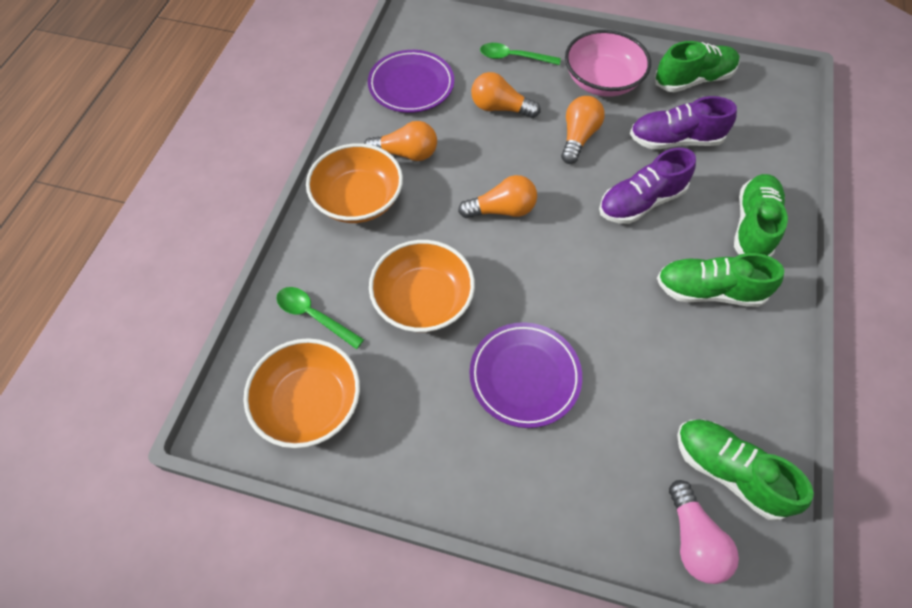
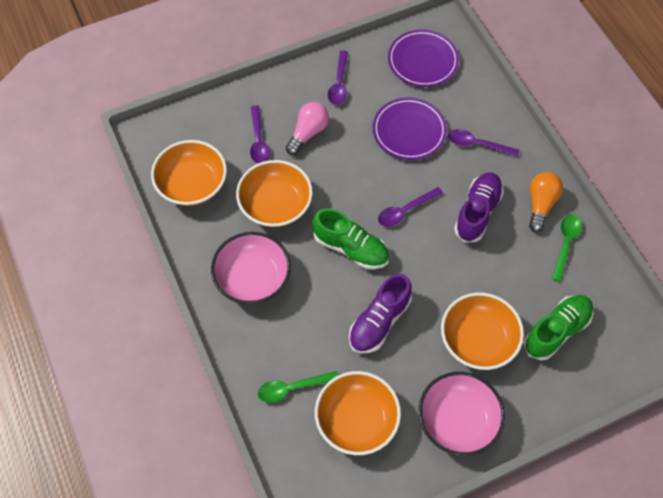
green shoe: [655,41,740,92] [657,253,784,307] [677,419,814,521] [734,174,788,257] = 4 -> [312,208,389,270] [524,295,593,360] = 2
orange bowl: [243,338,360,448] [306,143,403,223] [369,240,475,332] = 3 -> [151,140,227,206] [236,160,313,227] [315,371,401,455] [441,293,524,370] = 4
orange light bulb: [364,121,437,161] [458,175,537,218] [471,72,540,118] [561,96,605,164] = 4 -> [529,172,563,232] = 1
pink bowl: [565,30,651,97] = 1 -> [211,232,291,304] [419,372,505,456] = 2
purple spoon: none = 0 -> [250,105,270,163] [328,50,348,105] [378,187,443,227] [448,129,519,157] = 4

